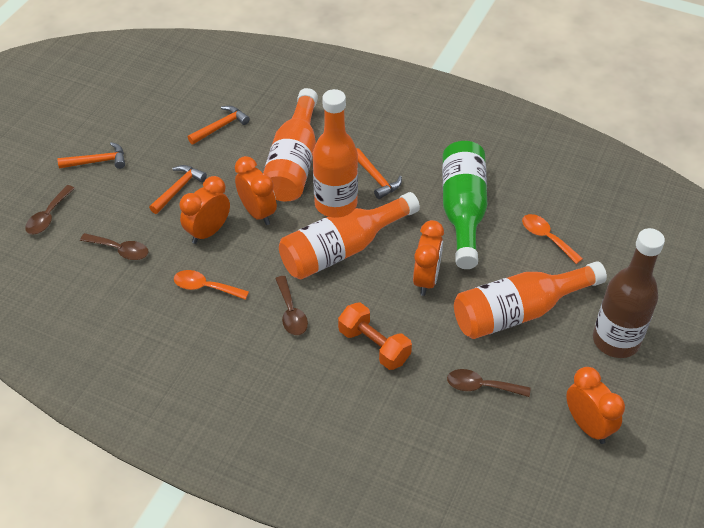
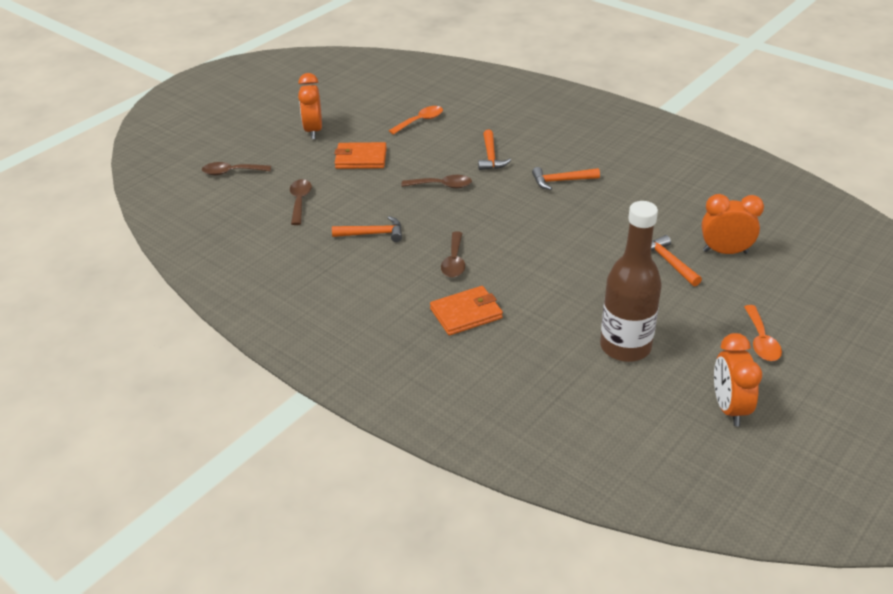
green bottle: [442,141,487,269] = 1 -> none = 0
orange bottle: [263,88,318,201] [279,192,420,280] [313,89,358,217] [454,261,607,339] = 4 -> none = 0
orange clock: [179,176,230,244] [235,156,277,225] [413,220,444,296] [566,367,625,444] = 4 -> [298,73,322,139] [702,194,764,254] [714,333,762,426] = 3
orange dumbbell: [338,302,412,370] = 1 -> none = 0
orange wallet: none = 0 -> [334,142,387,169] [430,286,503,336] = 2

